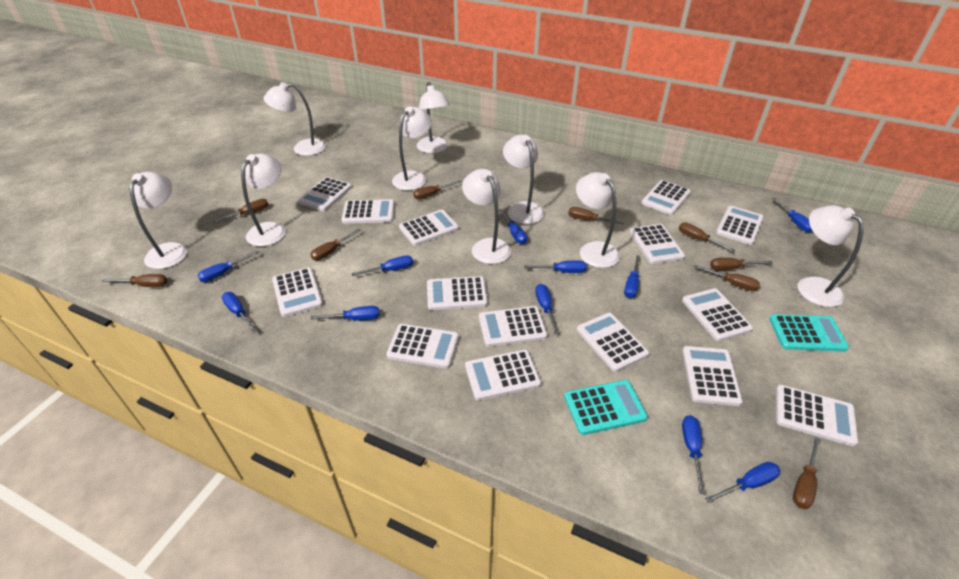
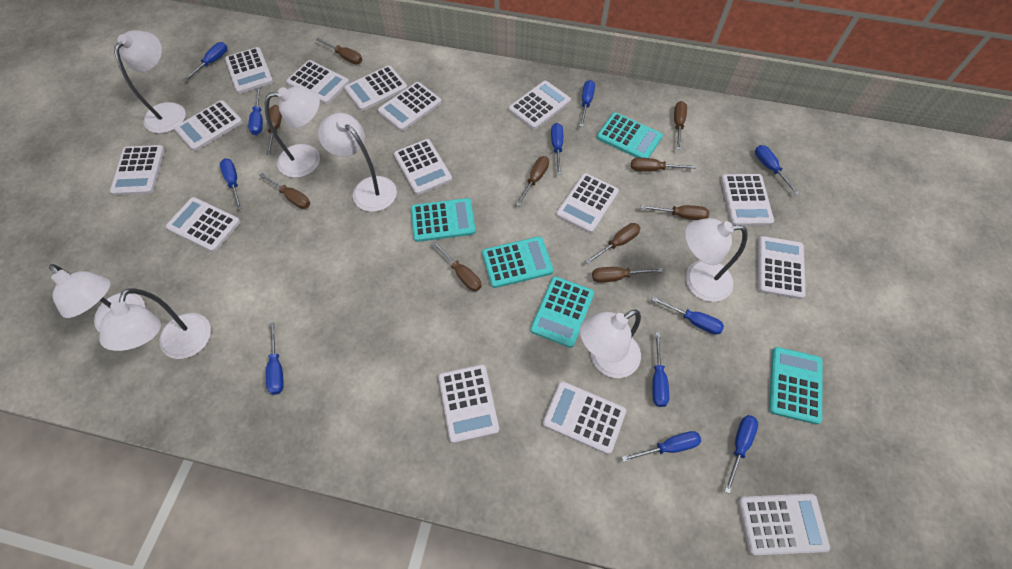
brown screwdriver: [101,274,167,287] [213,199,269,223] [310,229,361,260] [413,180,462,199] [568,207,624,225] [679,223,735,252] [694,265,760,291] [710,258,773,270] [793,437,821,509] = 9 -> [259,173,310,209] [266,105,282,155] [316,38,362,64] [432,242,482,291] [516,156,549,206] [585,223,641,264] [592,267,663,283] [631,158,696,172] [641,205,709,220] [674,101,687,150] = 10
turquoise calculator: [564,380,648,435] [769,314,849,351] = 2 -> [411,198,475,242] [482,236,553,288] [530,276,594,348] [597,112,663,158] [769,347,823,424] = 5
white lamp: [129,172,187,269] [241,153,285,247] [264,82,326,156] [392,106,432,191] [417,82,450,153] [462,169,511,264] [503,135,544,224] [576,172,620,268] [798,205,864,307] = 9 -> [49,264,146,332] [99,288,211,359] [114,30,186,133] [265,86,320,178] [318,113,397,212] [580,309,641,378] [685,218,748,302] = 7

